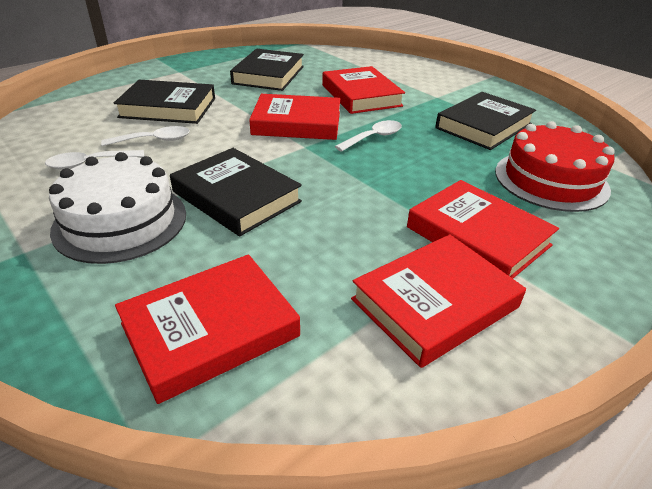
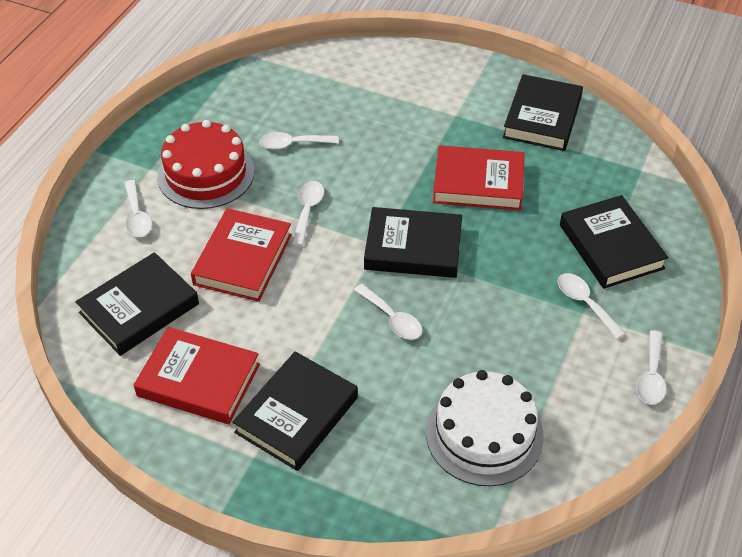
black book: [114,80,215,124] [170,148,302,236] [230,49,304,91] [435,92,536,150] = 4 -> [75,252,199,356] [232,351,358,471] [364,207,462,278] [503,74,583,151] [560,195,669,289] = 5
red book: [115,254,300,404] [249,94,340,140] [322,66,405,114] [351,234,526,368] [407,180,559,278] = 5 -> [134,327,260,424] [191,208,292,302] [433,145,525,210] = 3
white spoon: [45,150,144,169] [101,126,190,146] [335,120,402,152] = 3 -> [124,180,152,237] [259,132,339,150] [292,181,324,246] [354,284,422,340] [558,273,625,339] [636,330,666,404] = 6

